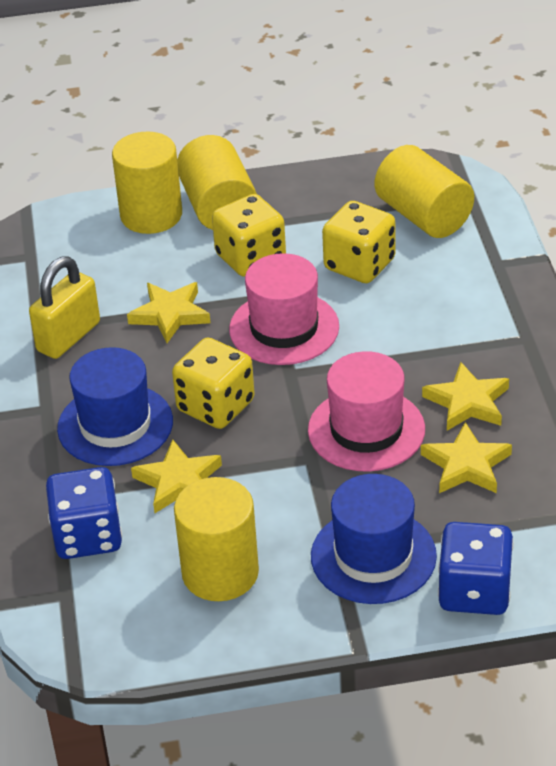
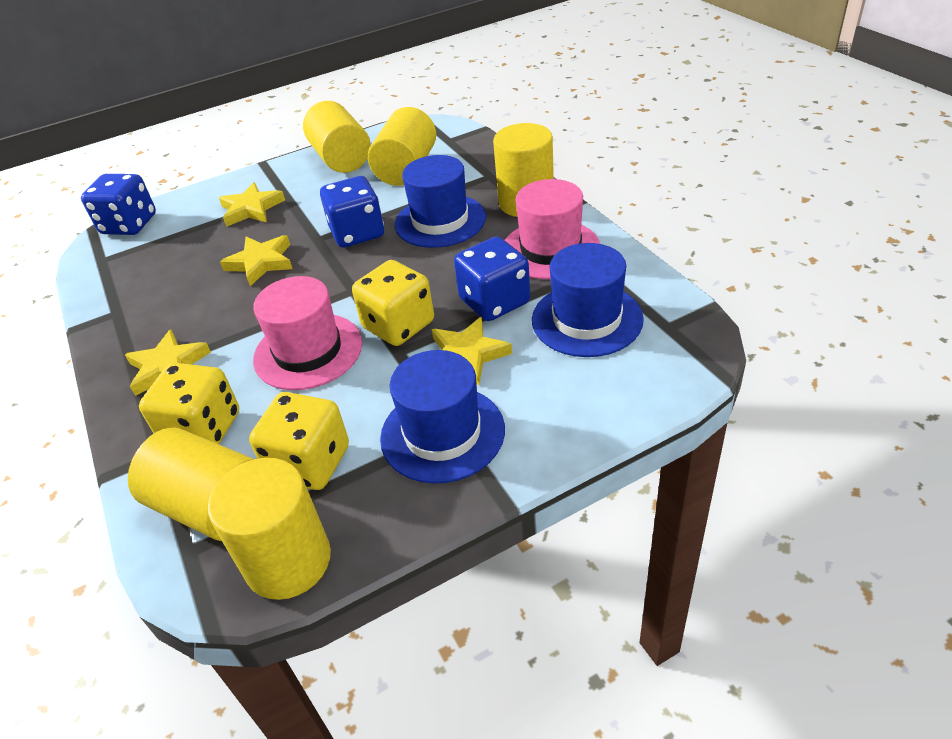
blue dice: [46,467,122,559] [438,522,514,615] = 2 -> [81,174,156,235] [320,176,384,248] [454,237,530,321] = 3
blue hat: [57,347,173,466] [311,474,437,604] = 2 -> [380,350,505,484] [395,155,486,248] [532,243,644,357] = 3
yellow cylinder: [112,132,182,234] [174,477,259,601] [177,135,257,230] [374,145,474,238] = 4 -> [128,427,254,541] [208,458,331,600] [303,101,371,173] [368,107,436,186] [493,123,554,217] = 5
yellow padlock: [29,256,100,359] = 1 -> none = 0

